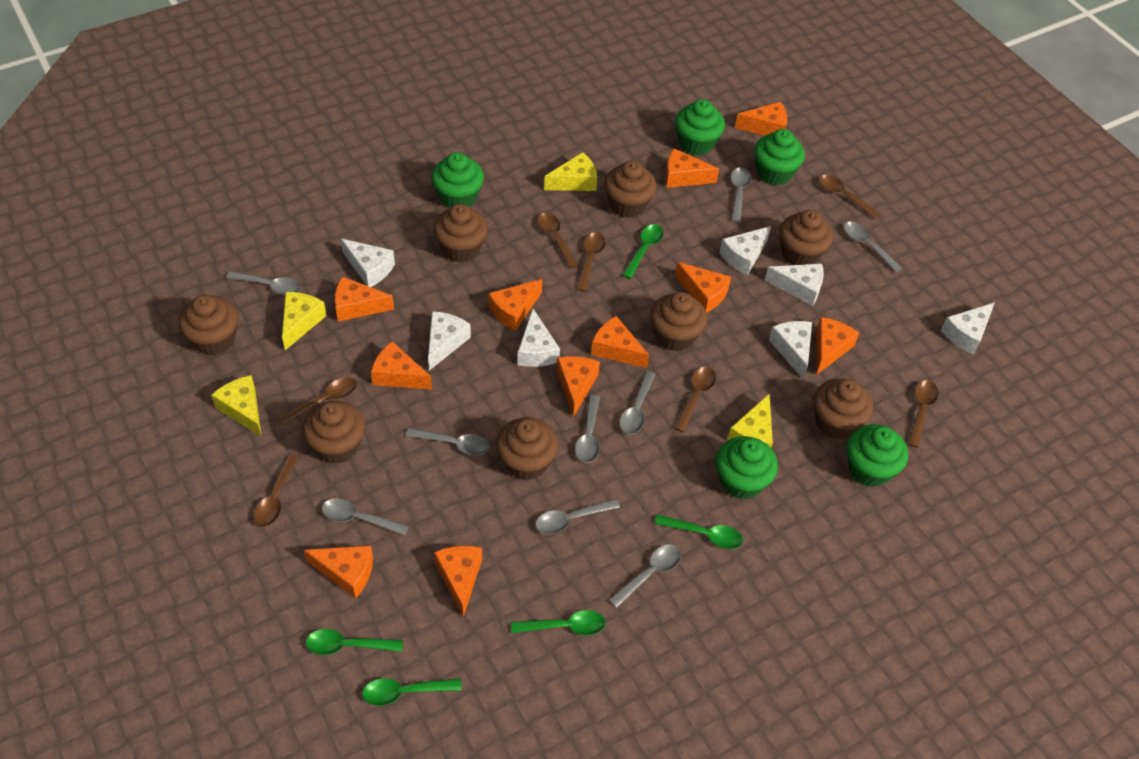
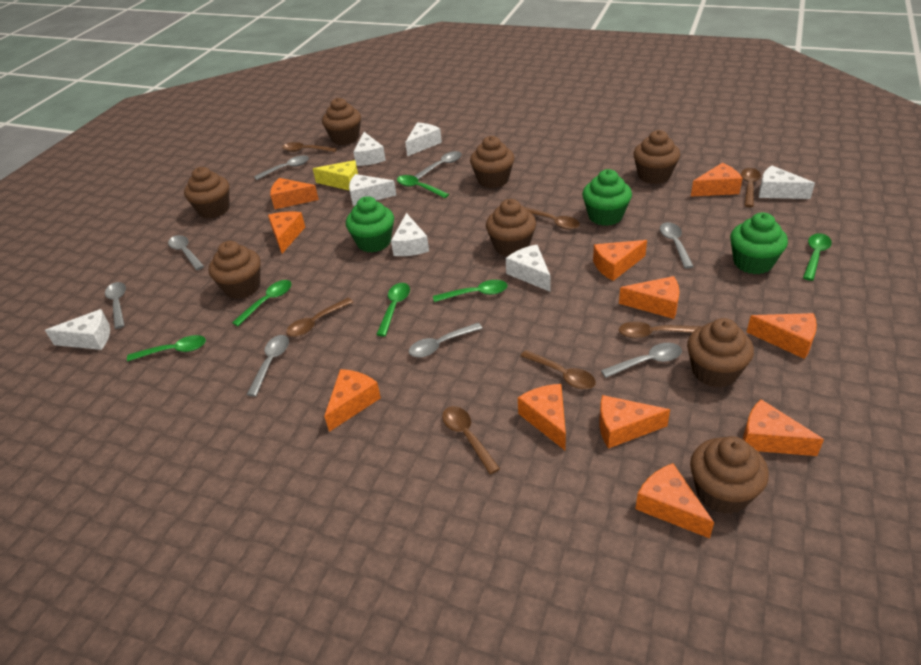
green cupcake: [431,152,484,208] [675,99,725,155] [716,436,778,499] [754,129,805,186] [847,424,908,487] = 5 -> [346,196,394,253] [582,169,632,226] [730,212,788,274] = 3
green spoon: [306,629,403,655] [362,678,462,706] [511,610,606,635] [623,224,664,279] [654,514,743,549] = 5 -> [127,335,206,361] [232,280,292,326] [376,283,410,336] [397,175,449,198] [433,280,507,302] [803,233,832,281] = 6
grey spoon: [226,271,301,295] [322,498,409,536] [406,428,490,456] [535,498,620,534] [575,395,600,463] [609,544,681,608] [619,371,656,434] [731,168,751,222] [844,222,902,272] = 9 -> [105,282,126,329] [168,235,204,270] [247,335,289,397] [254,155,309,180] [409,323,483,357] [414,151,462,179] [601,343,682,378] [660,222,694,269] = 8
yellow cheese: [211,375,261,436] [282,292,327,350] [544,152,597,191] [727,393,773,448] = 4 -> [313,160,358,191] = 1

